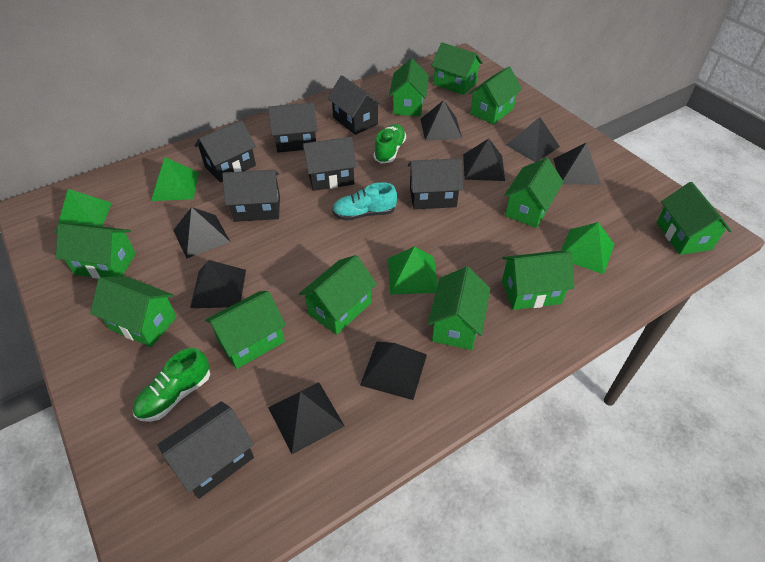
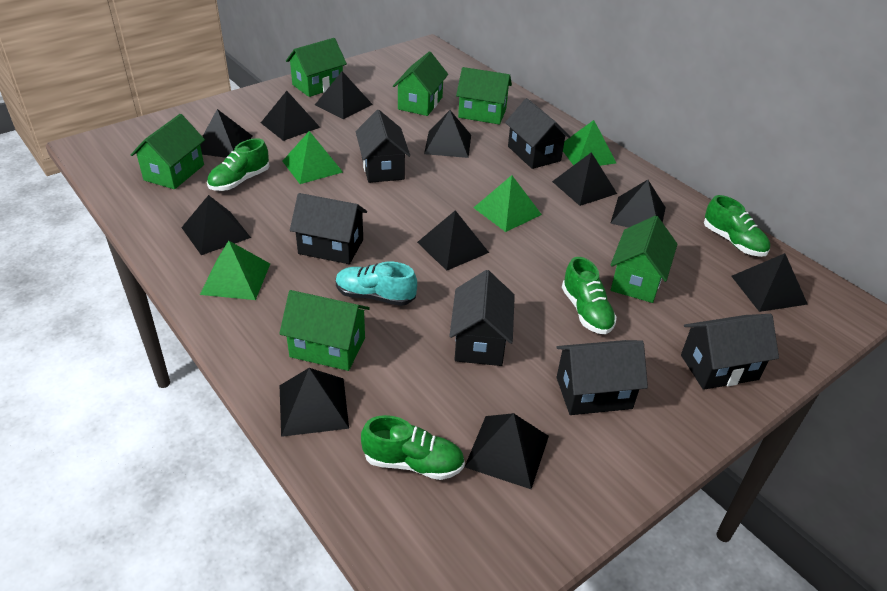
black house: [158,401,254,499] [194,120,256,182] [222,170,280,222] [268,102,318,153] [302,137,357,191] [327,75,382,135] [408,158,463,209] = 7 -> [290,193,367,264] [356,110,410,183] [449,270,515,366] [505,98,571,169] [557,340,648,415] [681,314,779,390] = 6
black pyramid: [173,207,230,258] [190,260,246,308] [268,382,344,454] [360,341,427,400] [421,100,462,141] [463,138,505,181] [506,117,560,162] [553,142,601,185] = 8 -> [181,195,251,255] [200,109,252,158] [261,91,320,141] [280,368,349,437] [315,71,373,119] [417,210,489,271] [424,110,471,158] [465,413,549,489] [552,152,617,206] [610,180,666,228] [731,253,808,312] = 11
green house: [56,223,136,279] [90,276,177,347] [205,291,286,369] [299,255,377,335] [389,58,429,116] [428,266,490,350] [431,42,483,95] [468,67,522,125] [502,251,575,310] [504,158,564,228] [657,182,731,255] = 11 -> [131,114,205,189] [279,290,370,371] [286,38,347,97] [393,52,448,116] [456,67,512,124] [610,216,677,303] = 6
green shoe: [133,348,210,422] [374,124,406,164] = 2 -> [207,138,270,191] [361,415,465,480] [562,257,617,335] [704,195,770,257] = 4

